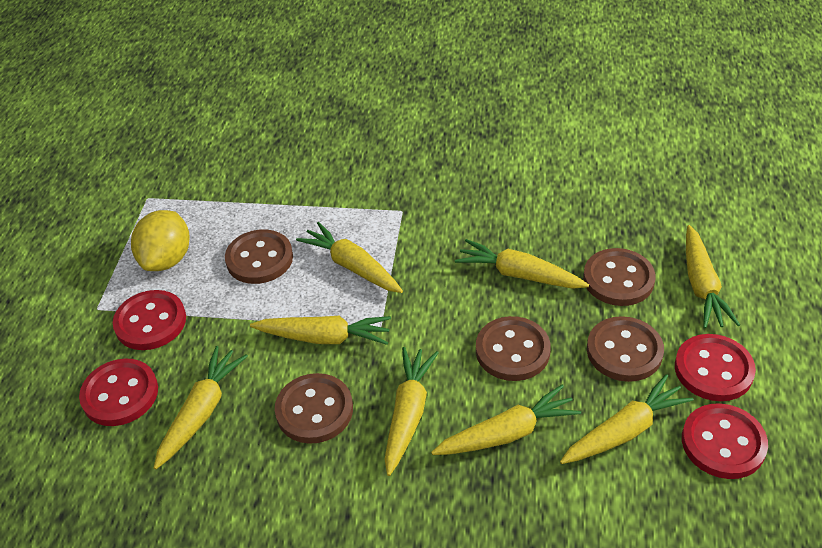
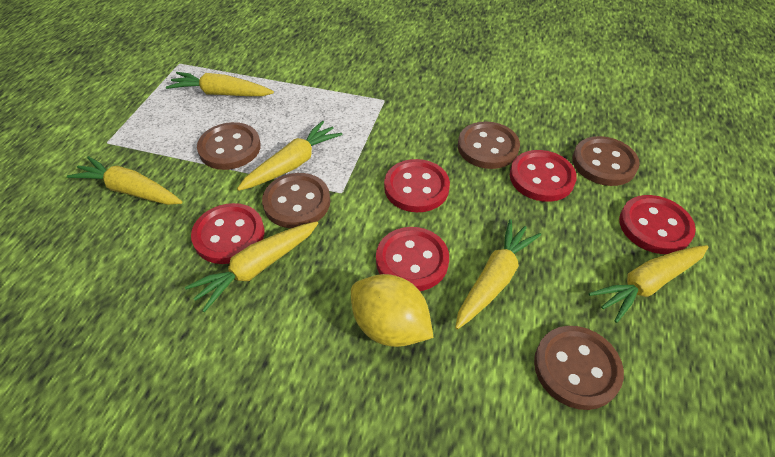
red button: [79,359,158,426] [113,290,186,350] [675,334,756,401] [682,403,768,479] = 4 -> [191,203,265,264] [376,227,449,291] [384,159,450,212] [510,150,577,202] [619,195,696,254] = 5
yellow carrot: [154,346,248,469] [250,316,391,345] [296,222,403,293] [385,347,439,476] [431,385,581,455] [455,239,589,289] [560,374,694,464] [686,225,740,329] = 8 -> [67,156,182,205] [166,72,274,96] [185,221,318,312] [237,121,343,191] [455,219,541,329] [589,245,708,323] = 6

